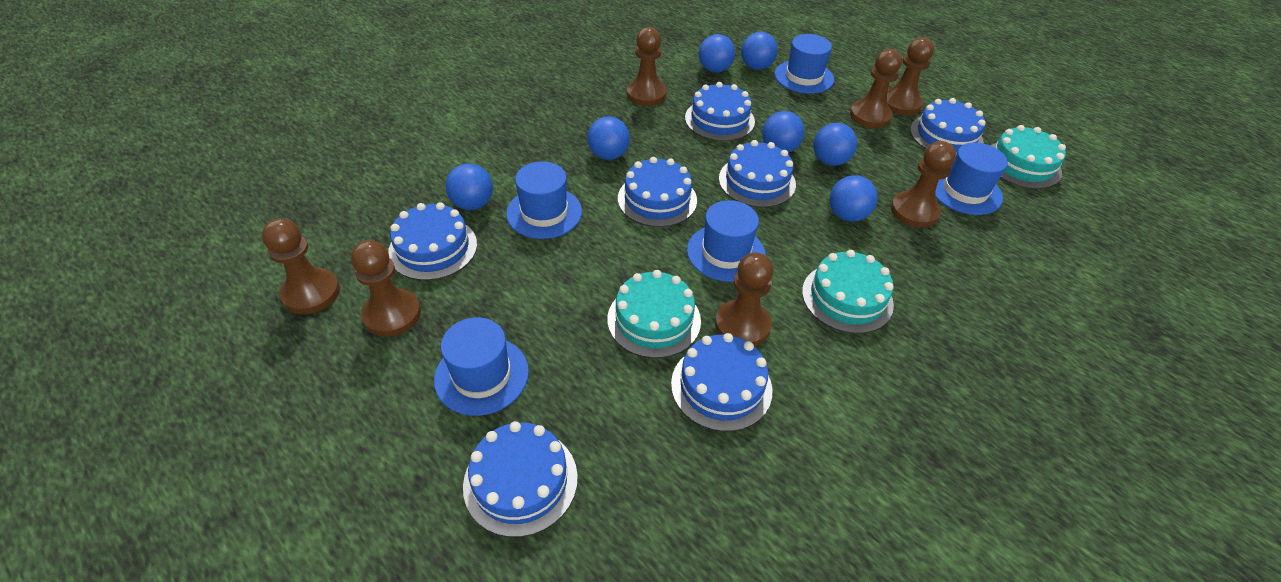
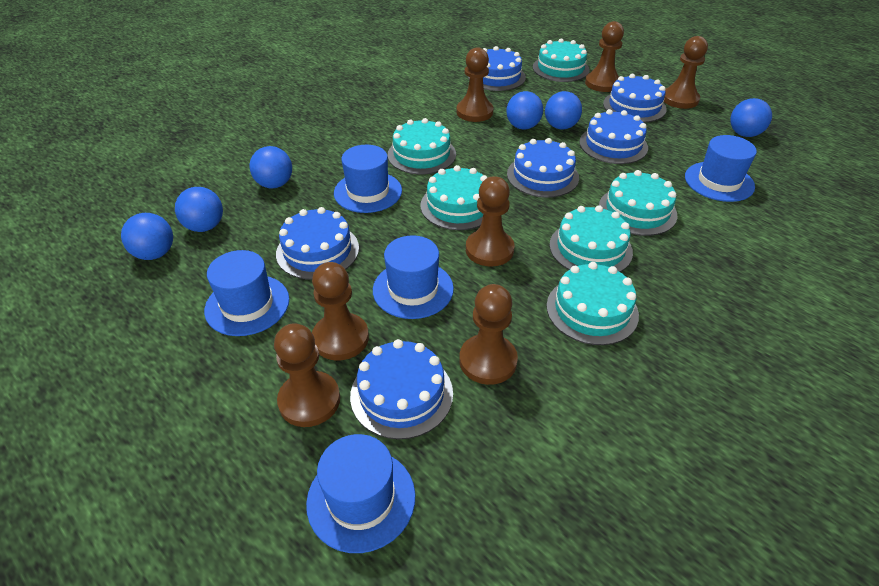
blue ball: [445,164,493,210] [587,116,630,160] [699,34,735,73] [741,32,778,70] [762,111,805,153] [813,123,857,166] [830,175,878,222] = 7 -> [121,213,173,260] [175,187,223,232] [249,146,292,188] [506,91,543,130] [545,91,582,129] [730,98,772,137] = 6
blue cake: [388,202,477,281] [463,421,578,537] [618,157,697,227] [671,333,773,432] [685,82,755,141] [719,140,796,207] [910,98,986,154] = 7 -> [276,207,359,280] [350,339,453,439] [468,46,526,91] [507,138,579,198] [579,109,648,164] [603,74,667,123] = 6
turquoise cake: [607,270,701,358] [802,250,894,334] [991,125,1066,189] = 3 -> [388,118,456,175] [421,165,488,230] [533,38,590,82] [546,262,639,345] [549,205,633,272] [599,170,678,236] = 6

